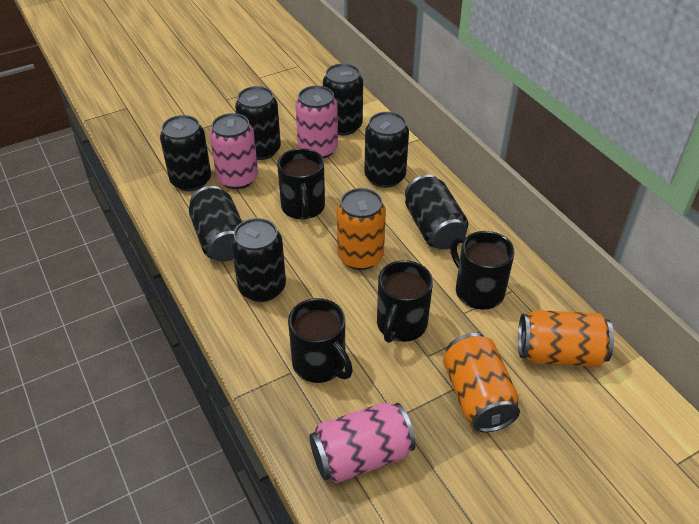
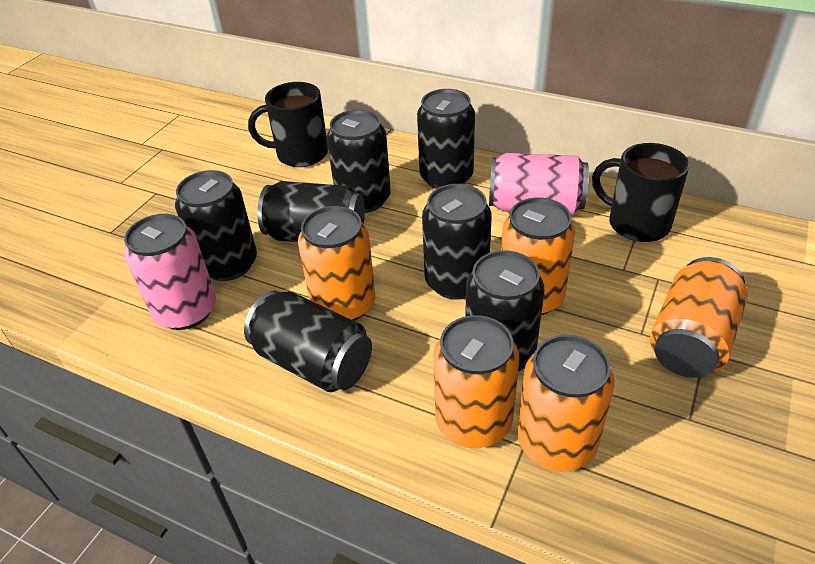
black mug: [277,148,325,220] [288,298,353,383] [377,260,433,343] [450,231,515,310] = 4 -> [248,82,328,167] [592,143,689,242] = 2
orange can: [337,188,386,270] [443,333,520,432] [518,310,614,367] = 3 -> [298,206,375,321] [434,315,519,448] [501,197,575,315] [518,335,615,471] [650,257,748,378] = 5
pink can: [210,113,258,189] [295,86,338,159] [309,402,416,483] = 3 -> [124,214,216,330] [489,153,589,215] = 2

